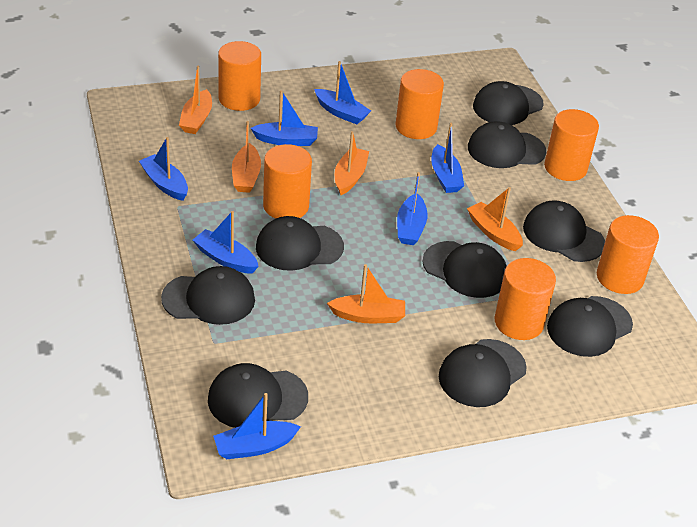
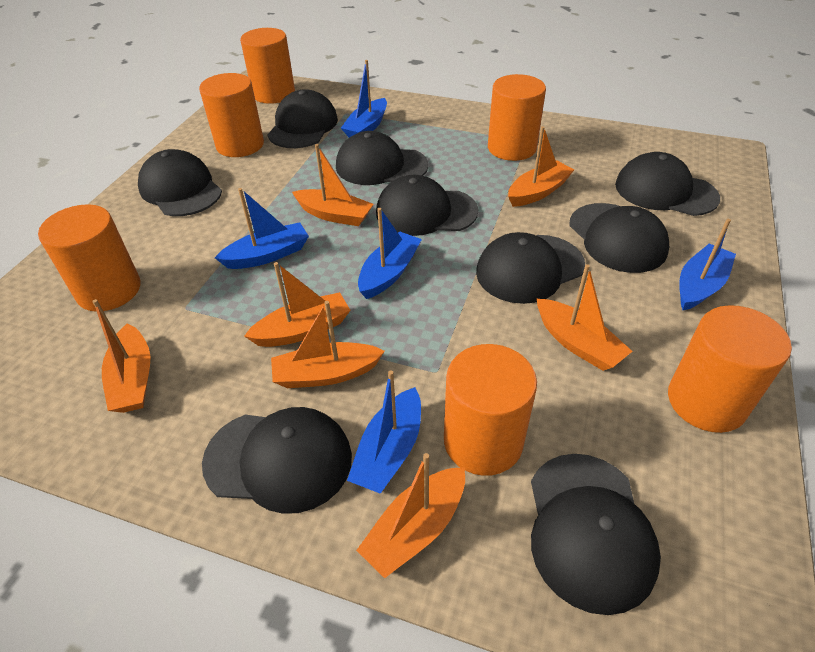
blue boat: [139,137,188,201] [193,211,259,274] [213,393,301,459] [250,90,318,146] [314,61,371,125] [397,172,428,245] [431,123,464,193] = 7 -> [215,188,309,269] [341,60,387,137] [347,370,421,494] [358,208,422,299] [679,219,736,310] = 5
orange boat: [179,66,212,134] [232,121,261,193] [327,264,405,323] [335,131,369,195] [467,187,523,251] = 5 -> [92,299,151,413] [244,262,351,347] [271,301,385,388] [292,144,374,226] [356,453,465,578] [508,126,574,207] [537,264,633,371] = 7

